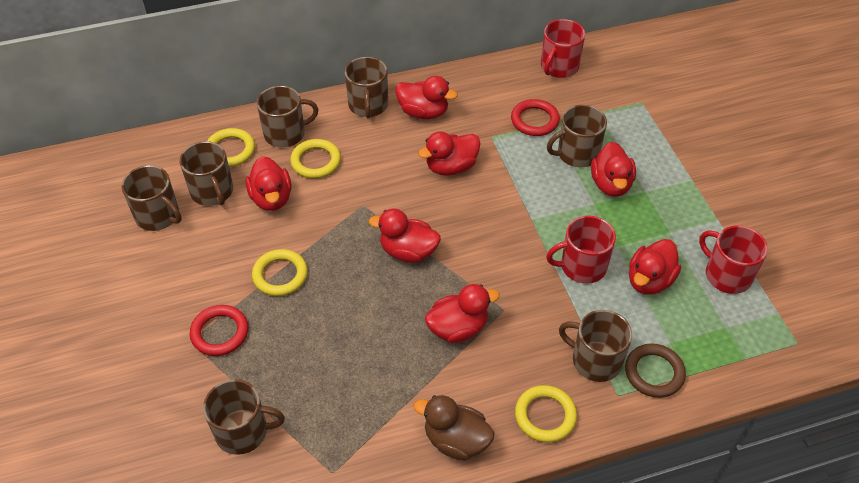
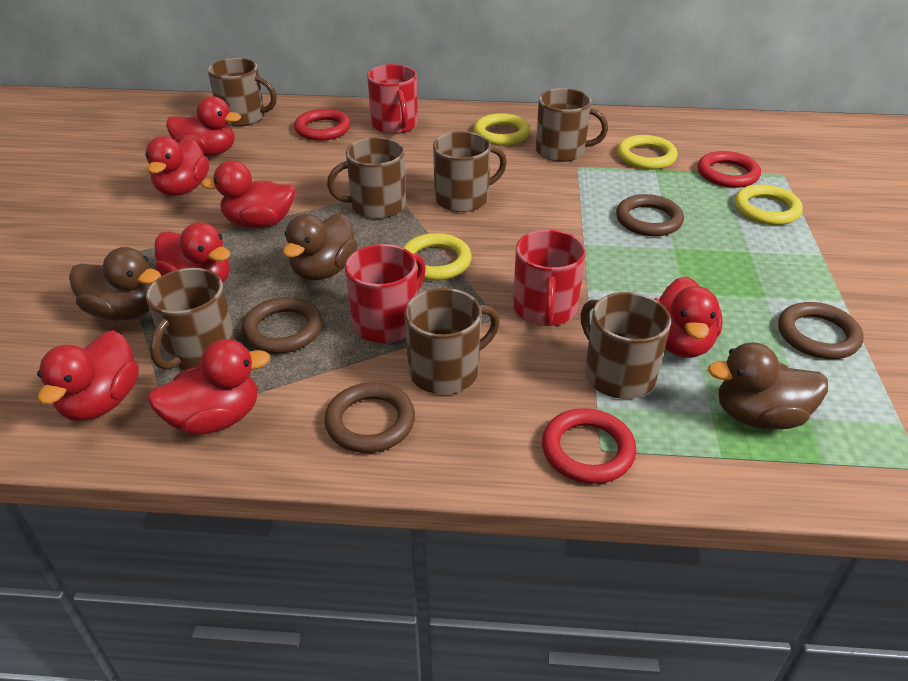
brown duck: [414,395,494,461] = 1 -> [69,247,161,320] [283,213,358,281] [708,342,828,430] = 3
brown ring: [625,343,686,398] = 1 -> [242,297,322,354] [324,382,415,453] [616,194,684,236] [778,302,863,359] = 4
red ring: [190,305,248,356] [511,99,560,136] = 2 -> [294,109,351,141] [542,408,636,484] [698,151,761,188] = 3

